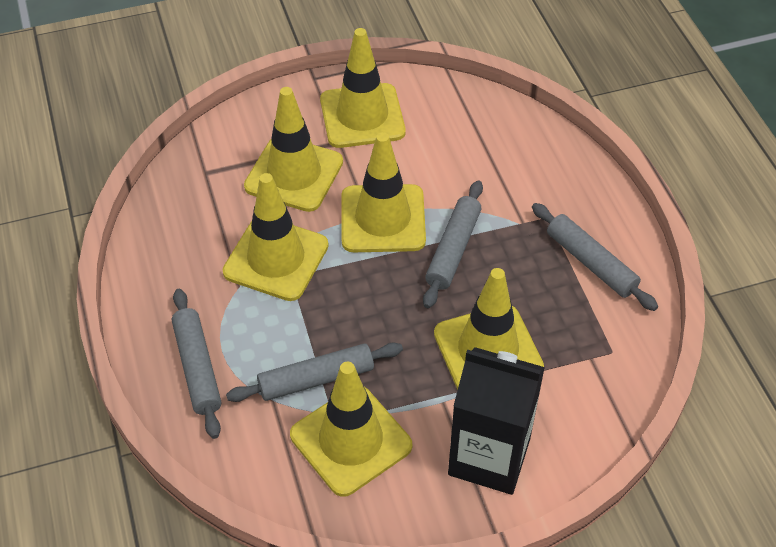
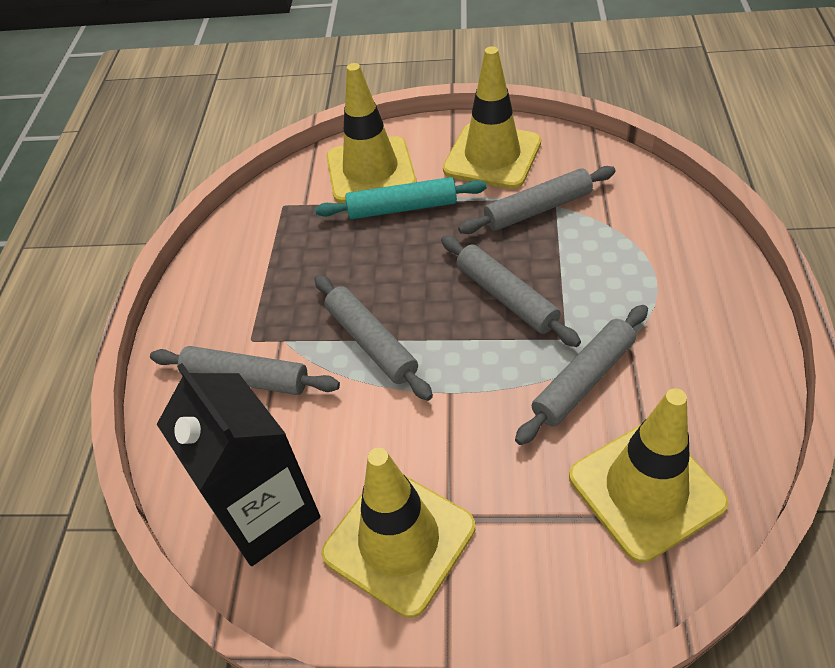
grey rolling pin: [172,289,221,439] [226,342,403,402] [423,180,483,308] [532,203,658,311] = 4 -> [150,346,340,395] [315,275,433,401] [441,235,581,347] [458,166,616,234] [515,305,648,445] = 5
turquoise rolling pin: none = 0 -> [315,177,487,219] = 1
yellow traffic cone: [222,173,329,301] [244,87,343,212] [290,362,412,497] [320,28,406,148] [341,132,426,252] [434,268,544,390] = 6 -> [321,448,475,618] [326,63,416,203] [443,47,541,189] [569,388,728,563] = 4

